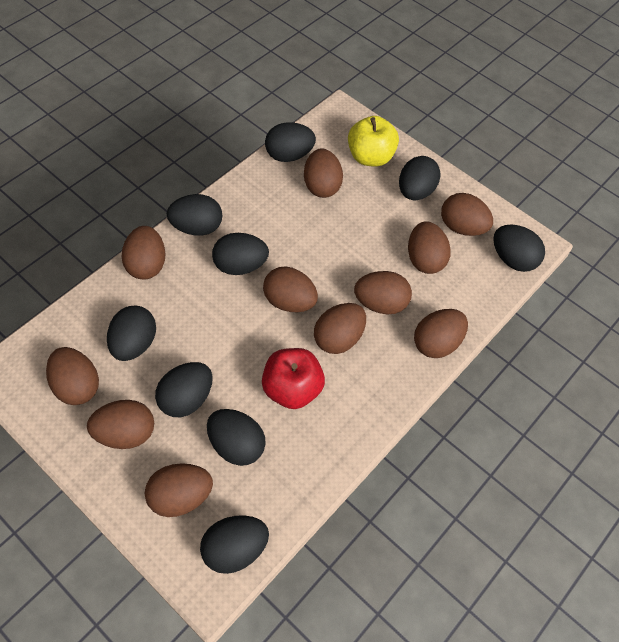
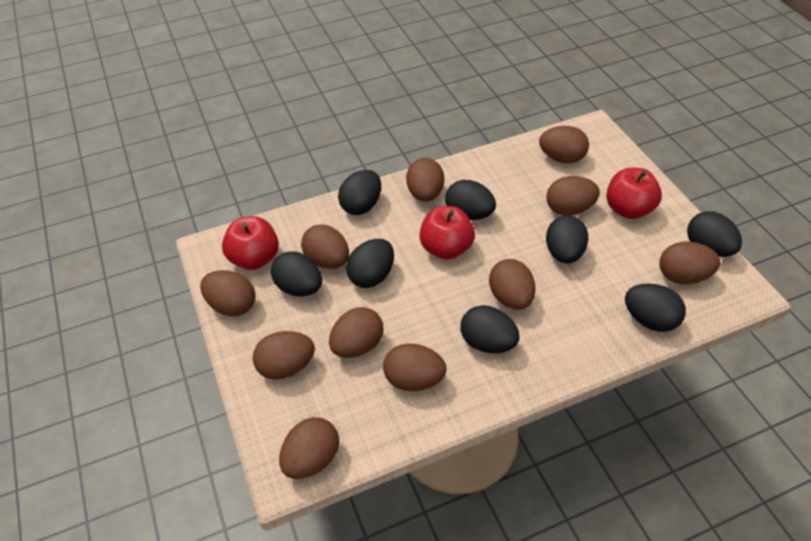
black egg: [107,306,156,361] [155,362,213,417] [167,194,222,236] [200,515,269,574] [207,409,266,466] [212,233,269,275] [265,122,316,162] [399,156,441,201] [493,224,545,272] = 9 -> [271,251,322,297] [338,170,381,215] [346,239,394,288] [445,180,496,220] [460,305,520,353] [546,215,589,263] [625,284,686,332] [687,211,742,257] = 8
red apple: [262,348,325,409] = 1 -> [222,216,279,270] [419,206,475,260] [606,168,662,219] = 3
yellow apple: [348,116,399,167] = 1 -> none = 0

